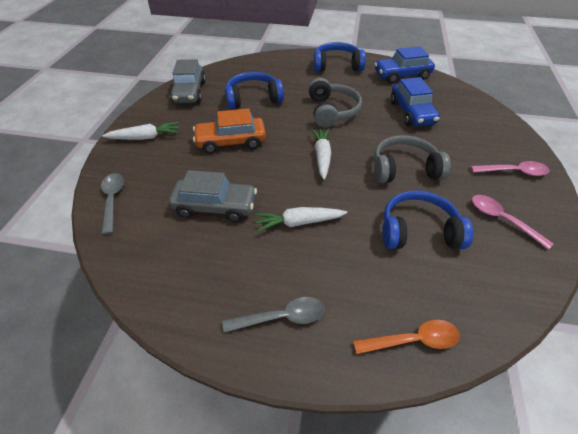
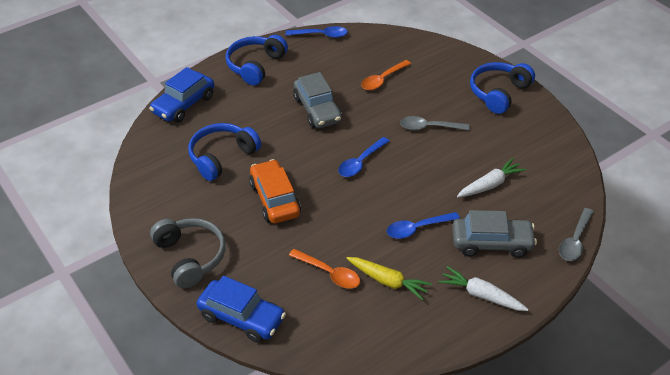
blue spoon: none = 0 -> [286,26,348,38] [338,137,389,177] [387,212,460,239] = 3
grey headphones: [308,78,362,128] [374,135,451,183] = 2 -> [150,218,226,288] = 1
orange spoon: [353,320,460,354] = 1 -> [289,249,360,289] [361,60,411,90] = 2
pink spoon: [471,161,550,176] [472,195,554,250] = 2 -> none = 0
white carrot: [102,122,179,140] [255,207,347,232] [311,128,331,180] = 3 -> [439,266,529,311] [457,158,526,197] = 2
yellow carrot: none = 0 -> [346,257,432,300] = 1

